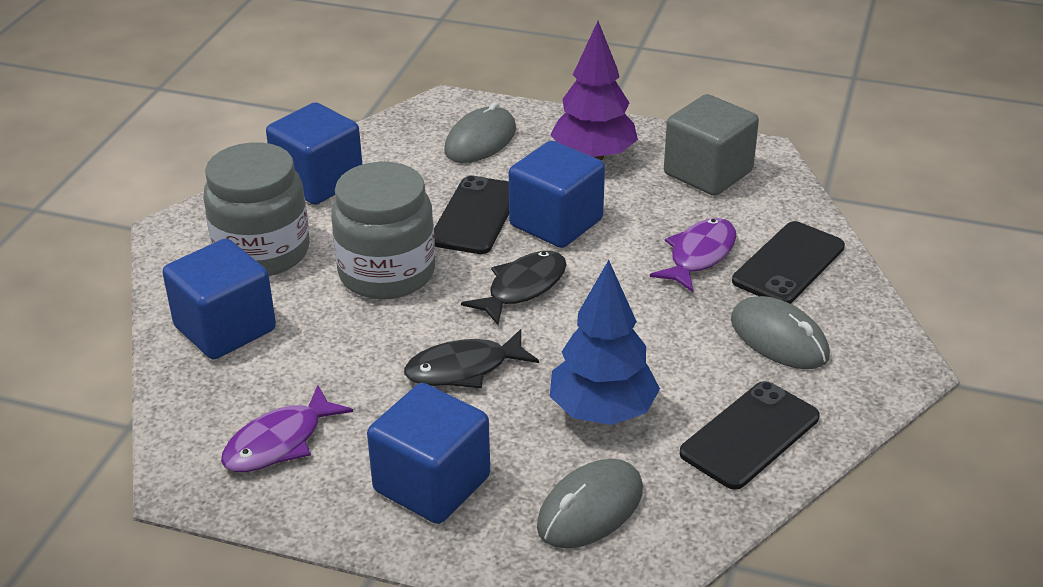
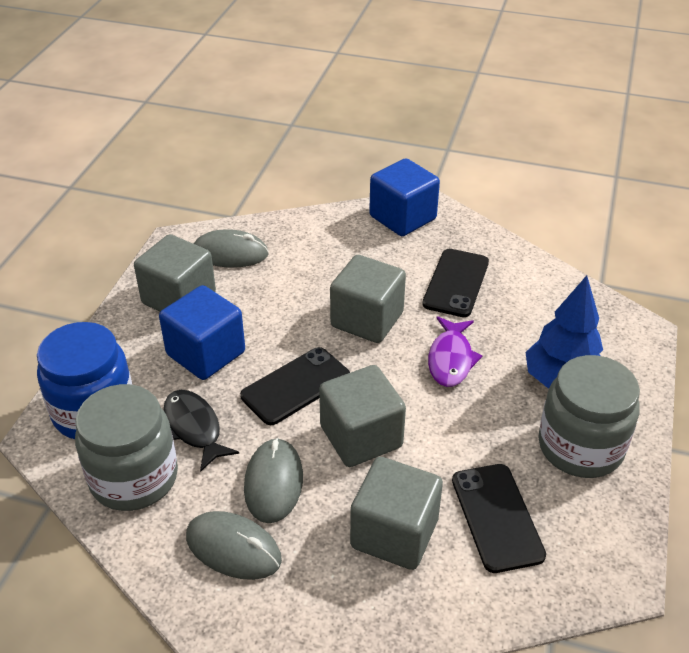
black fish: [404,329,539,388] [461,251,567,325] = 2 -> [164,390,239,472] = 1
blue cube: [163,239,276,359] [266,102,362,205] [367,383,490,524] [509,141,605,248] = 4 -> [159,285,245,380] [369,159,440,236] = 2
blue jar: none = 0 -> [37,322,133,439] = 1
grey cube: [664,94,759,196] = 1 -> [134,234,216,312] [319,365,406,467] [330,255,406,343] [350,457,443,570] = 4
purple fish: [221,385,353,472] [650,218,736,292] = 2 -> [428,316,483,387] = 1
purple tree: [550,21,638,161] = 1 -> none = 0

